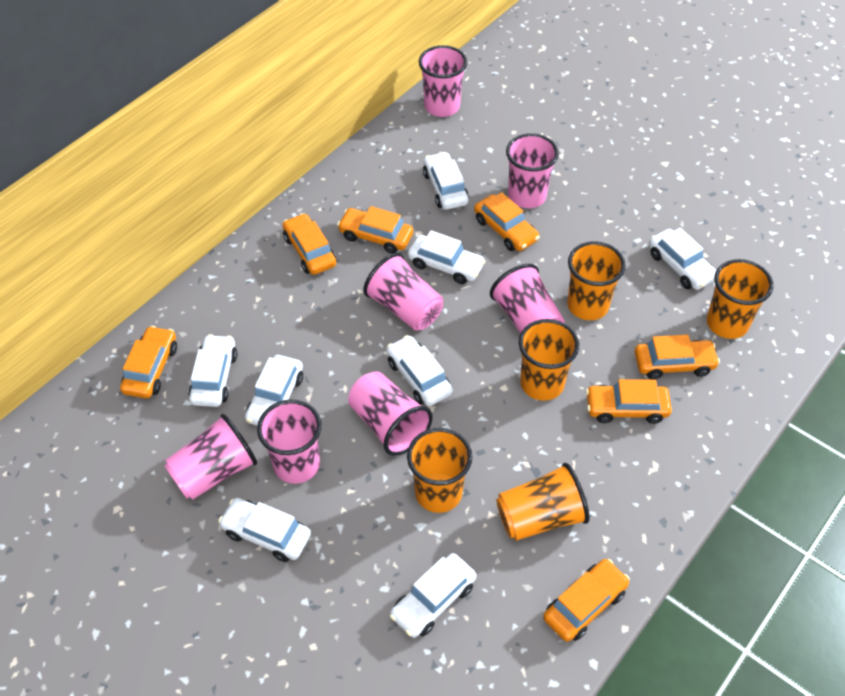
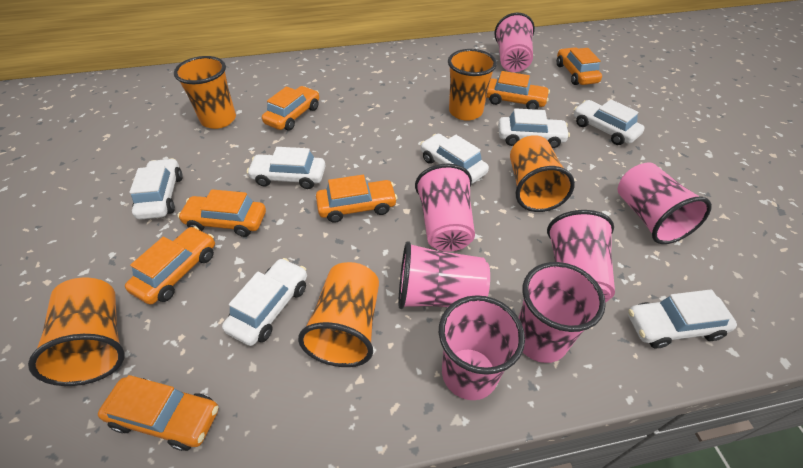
white car: [189,334,237,407] [218,498,311,562] [245,355,303,426] [387,335,452,406] [390,553,476,638] [408,230,485,284] [423,152,469,210] [649,228,716,290] = 8 -> [129,158,183,220] [222,258,307,346] [247,147,325,189] [420,134,489,184] [498,108,570,148] [574,99,645,145] [628,289,737,348] = 7

